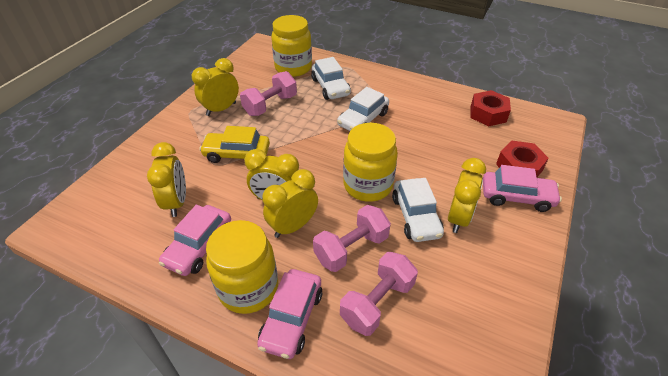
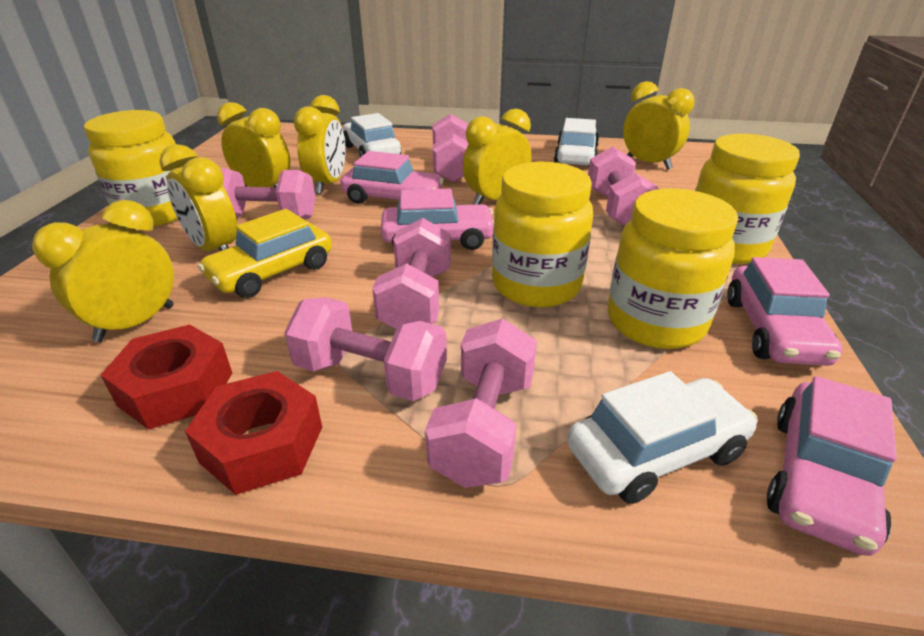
pink car: [159,205,231,276] [257,269,322,359] [483,165,562,212] = 3 -> [340,151,444,204] [381,188,494,250] [727,257,843,366] [767,376,897,556] = 4
pink dumbbell: [240,71,297,116] [313,205,391,272] [340,252,418,336] = 3 -> [221,168,316,219] [284,297,447,401] [372,218,451,329] [425,318,537,488] [432,114,469,182] [588,146,659,226] = 6
yellow clock: [147,142,186,217] [192,58,239,116] [244,149,299,201] [262,169,318,238] [448,158,486,233] = 5 -> [32,200,174,342] [160,144,237,251] [217,102,290,187] [294,95,345,194] [463,109,531,205] [623,81,695,170] = 6
yellow jar: [206,220,278,314] [271,15,312,77] [343,123,398,202] = 3 -> [84,110,178,226] [492,162,593,307] [607,189,738,349] [695,134,800,264] = 4

